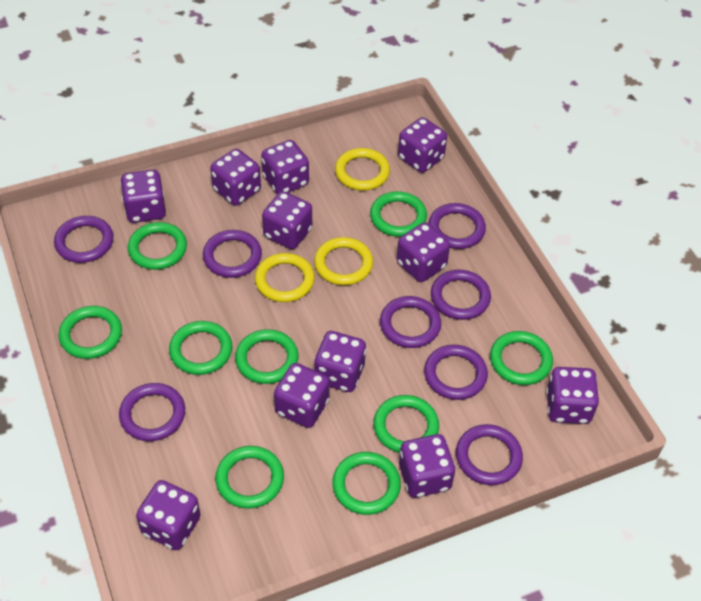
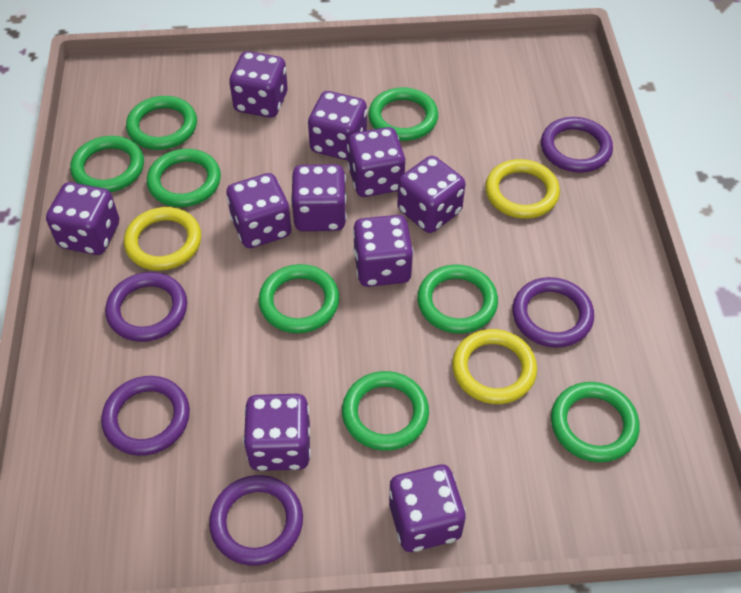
green ring: [59,306,122,359] [128,222,187,270] [169,321,232,375] [215,446,284,509] [235,329,298,384] [332,452,401,515] [370,192,427,237] [373,395,439,453] [490,331,553,385] = 9 -> [70,136,144,192] [126,96,197,150] [147,149,221,207] [259,264,339,333] [342,371,429,451] [368,87,438,141] [417,264,498,334] [551,382,640,462] = 8
purple dice: [120,169,166,223] [136,480,201,550] [210,149,261,206] [261,140,309,194] [262,191,312,249] [274,363,330,428] [314,331,366,392] [397,222,450,282] [398,117,447,173] [399,434,455,498] [546,367,599,424] = 11 -> [46,182,119,255] [226,173,291,248] [229,51,288,118] [243,394,311,471] [291,164,347,231] [308,91,367,160] [347,127,405,197] [353,215,414,287] [389,465,466,552] [397,156,465,233] = 10
purple ring: [54,216,114,263] [119,383,185,441] [203,230,262,278] [380,296,441,348] [424,345,488,400] [428,203,486,249] [431,270,491,320] [456,424,523,485] = 8 -> [101,376,190,456] [105,272,187,342] [209,475,303,566] [512,277,594,348] [541,117,613,173] = 5

